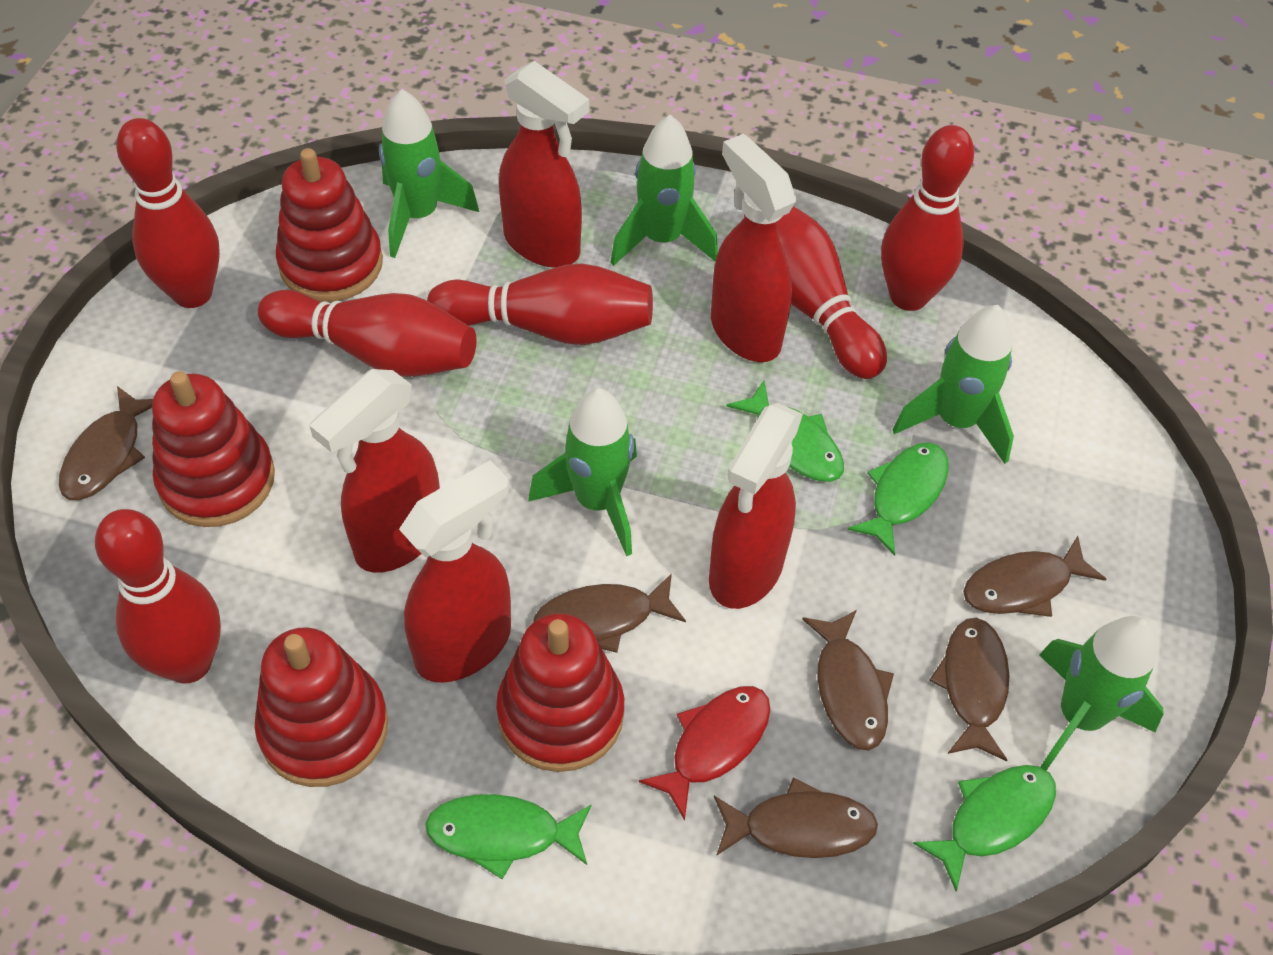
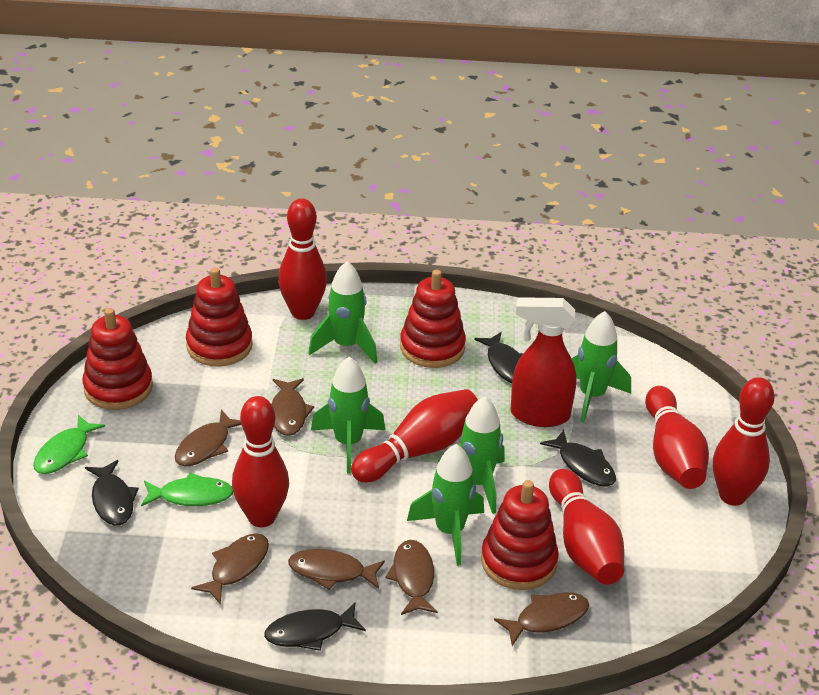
black fish: none = 0 -> [85,460,139,526] [264,603,366,651] [474,332,524,383] [540,430,616,487] = 4
green fish: [425,794,592,879] [726,381,844,482] [847,442,948,556] [913,765,1056,892] = 4 -> [33,415,105,474] [141,472,233,506] = 2
red fish: [639,686,770,821] = 1 -> none = 0
red spray bottle: [309,369,440,573] [399,460,511,683] [499,61,589,268] [709,403,803,609] [711,134,796,362] = 5 -> [511,297,576,427] = 1

